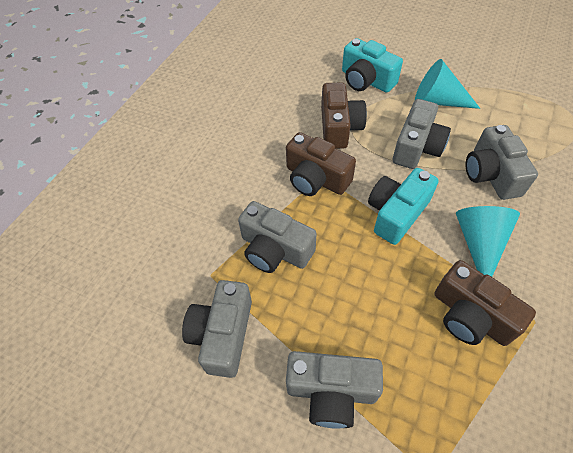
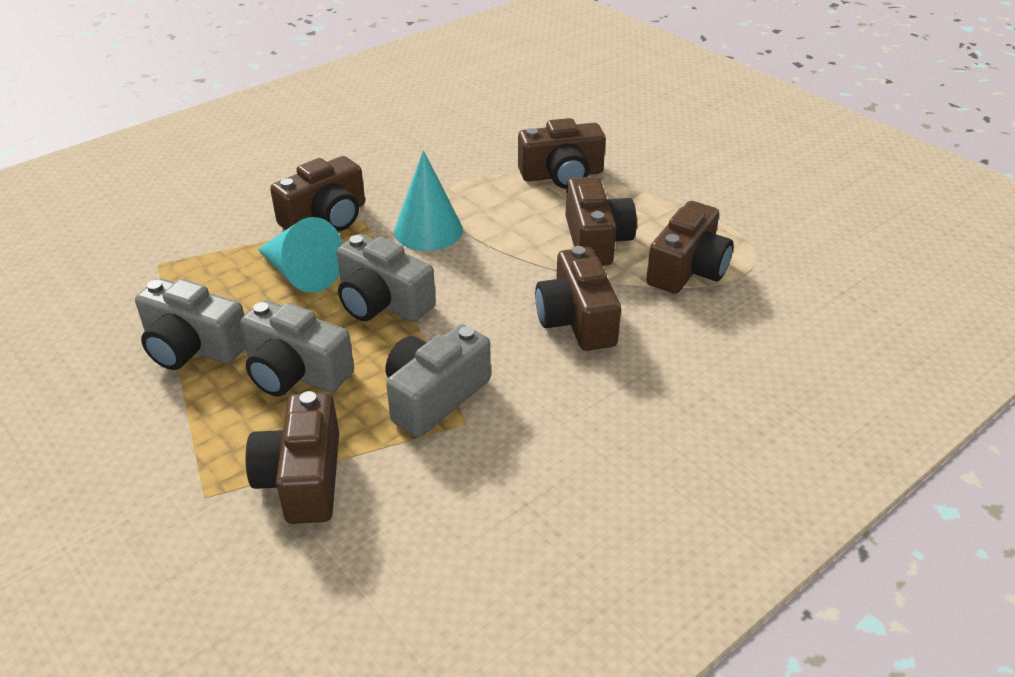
brown camera: [286,132,356,196] [321,82,367,149] [434,260,536,346] = 3 -> [246,391,339,524] [270,156,365,231] [518,118,606,189] [535,246,621,351] [565,177,637,266] [646,201,733,294] = 6
grey camera: [182,280,252,378] [238,201,317,273] [286,351,383,429] [393,99,451,169] [466,125,538,200] = 5 -> [135,278,246,370] [240,300,354,397] [337,234,436,322] [385,324,491,437] = 4
turquoise camera: [342,38,403,93] [368,168,439,245] = 2 -> none = 0

